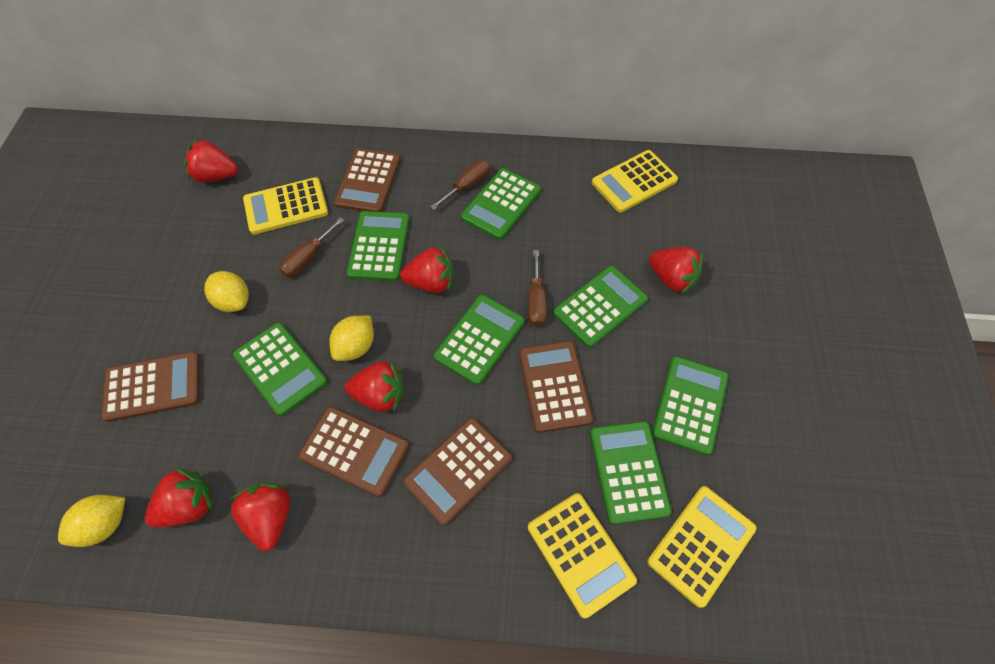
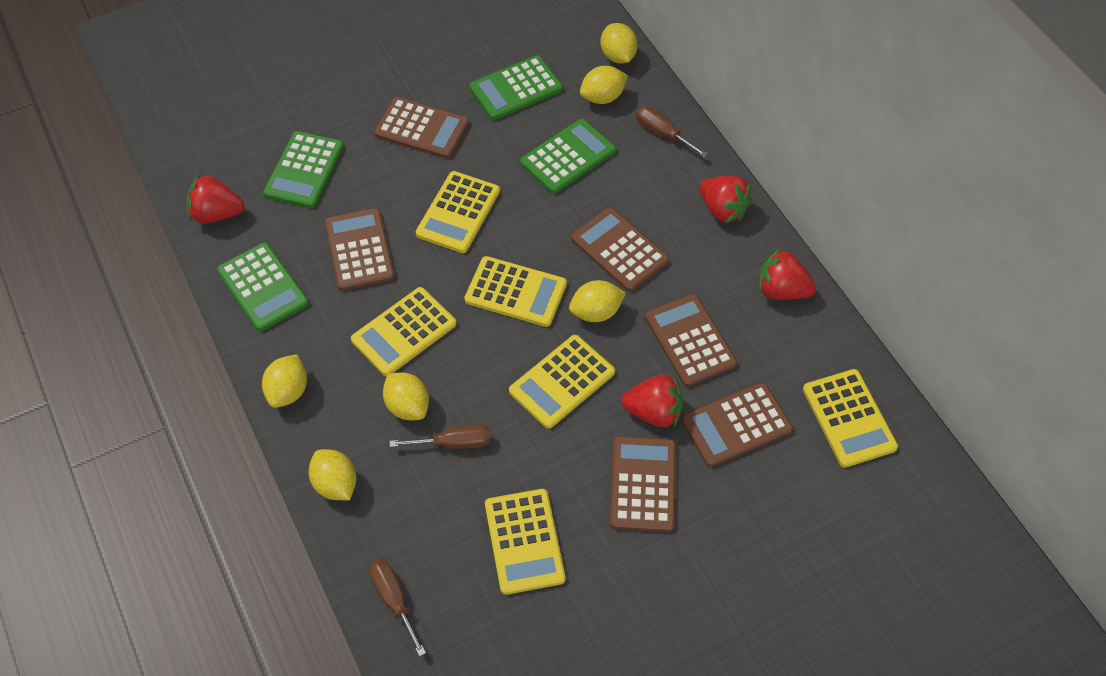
brown calculator: [101,352,200,422] [298,406,409,497] [334,148,400,212] [403,418,512,526] [519,341,593,433] = 5 -> [325,208,395,291] [374,97,469,159] [571,207,669,292] [610,436,676,532] [645,294,737,387] [681,382,793,467] = 6
green calculator: [233,323,327,416] [346,211,409,281] [434,295,525,385] [461,168,541,240] [553,266,648,348] [590,421,672,525] [652,356,728,456] = 7 -> [217,243,309,331] [263,131,344,208] [469,55,563,120] [520,119,616,194] = 4
red strawberry: [145,467,212,528] [185,139,238,183] [230,483,290,551] [345,361,404,412] [400,247,454,293] [649,247,703,294] = 6 -> [186,174,244,223] [621,375,683,427] [699,176,752,224] [758,249,816,300] = 4
yellow calculator: [243,177,328,234] [528,493,637,618] [592,150,678,213] [647,486,757,608] = 4 -> [351,287,456,376] [416,171,500,253] [464,256,567,327] [485,489,566,595] [509,335,615,429] [803,369,898,468] = 6
yellow lemon: [58,495,125,547] [204,271,249,312] [329,316,374,361] = 3 -> [262,354,307,408] [308,449,357,500] [383,372,429,420] [569,280,626,322] [580,66,628,104] [600,23,638,64] = 6

